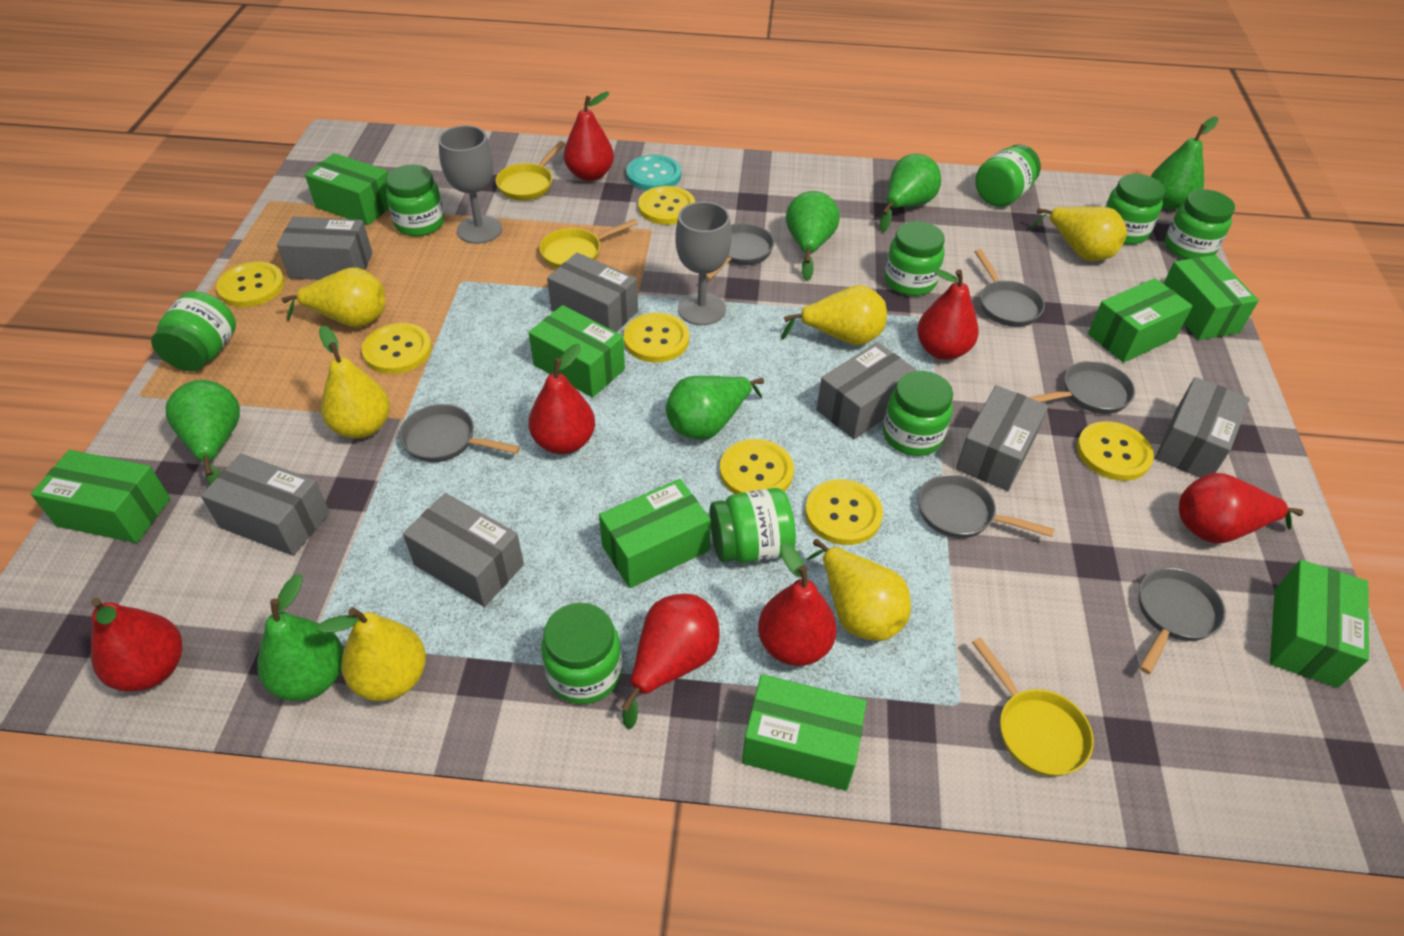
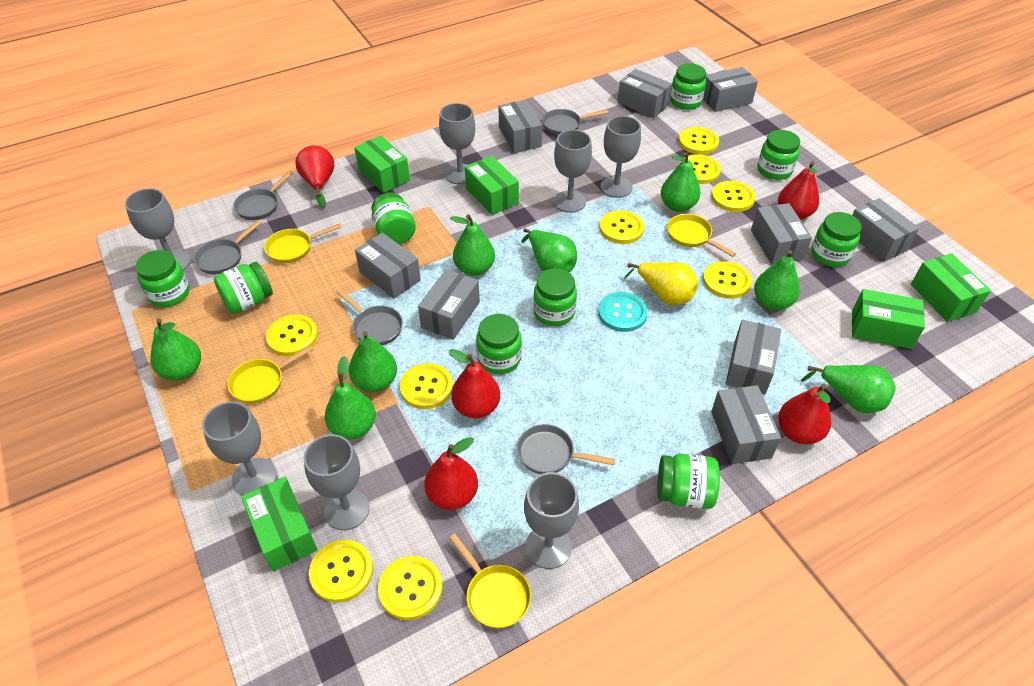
green box: [31,450,170,543] [305,153,389,225] [529,305,625,398] [599,479,711,588] [742,674,867,791] [1088,278,1193,363] [1163,255,1259,340] [1270,560,1369,688] = 8 -> [241,477,317,571] [354,136,410,193] [465,156,519,215] [852,289,925,349] [911,253,991,322] = 5
green pear: [165,380,240,485] [257,574,344,701] [666,376,764,440] [786,191,840,281] [880,154,941,233] [1151,117,1219,210] = 6 -> [150,318,201,381] [325,356,376,439] [349,331,397,392] [450,215,495,276] [521,228,577,272] [661,152,701,212] [754,250,800,310] [801,365,896,413] = 8
grey box: [201,454,330,556] [277,217,372,280] [403,493,524,607] [547,253,638,332] [816,342,917,439] [956,385,1048,491] [1155,377,1250,477] = 7 -> [355,233,421,299] [418,269,480,340] [498,100,542,153] [617,69,672,118] [703,67,758,112] [711,385,781,464] [726,320,781,395] [751,203,812,265] [852,198,919,262] = 9
grey goblet: [438,125,502,244] [675,202,732,325] = 2 -> [125,188,191,270] [202,402,277,496] [304,434,370,530] [439,103,475,184] [524,472,579,569] [554,130,592,213] [601,116,641,198] = 7
grey pan: [399,404,520,462] [706,223,774,280] [918,474,1055,538] [975,249,1045,327] [1028,361,1135,414] [1139,568,1226,674] = 6 -> [194,220,262,274] [233,170,293,220] [336,289,403,345] [517,424,615,474] [542,109,608,135] = 5
red pear: [91,598,182,692] [528,344,595,454] [564,92,614,181] [621,594,720,729] [758,542,837,666] [917,269,979,360] [1179,473,1304,543] = 7 -> [295,145,334,209] [424,437,478,510] [448,349,500,418] [778,161,819,220] [778,384,831,444] = 5
yellow button: [216,261,285,307] [362,323,432,374] [624,313,689,362] [638,186,695,225] [720,439,794,494] [805,479,883,545] [1077,421,1154,481] = 7 -> [266,314,318,356] [309,540,373,603] [378,556,442,620] [400,363,453,409] [599,210,644,244] [679,127,719,155] [680,154,721,184] [703,261,752,299] [711,181,756,212] = 9
yellow pan: [496,141,565,201] [539,219,638,269] [972,637,1094,777] = 3 -> [227,345,314,404] [264,223,342,263] [449,534,531,628] [667,214,736,257] = 4
yellow pear: [282,267,385,328] [317,607,426,701] [319,325,390,439] [781,285,887,345] [807,539,911,641] [1029,207,1127,261] = 6 -> [624,262,698,305] = 1

